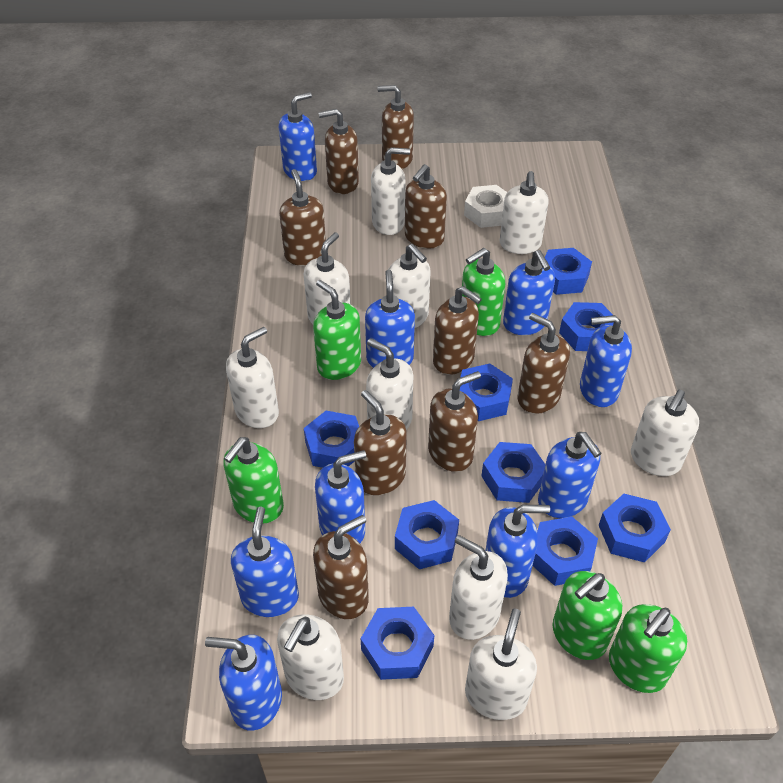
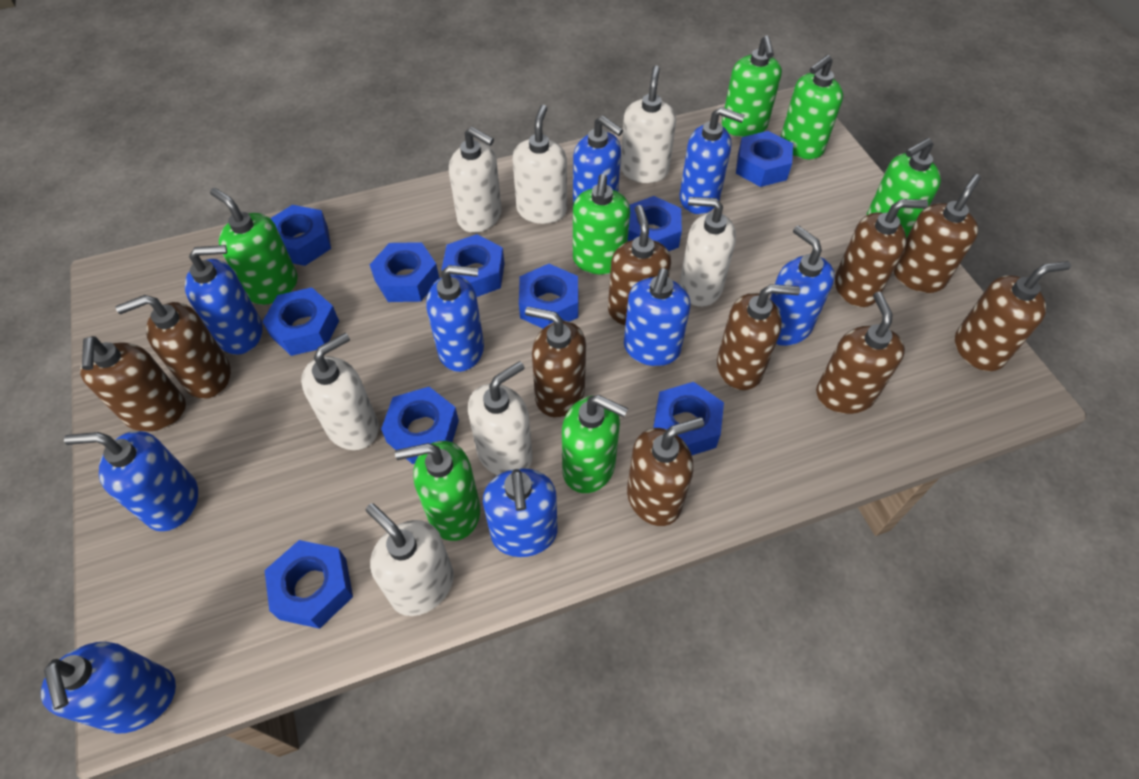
blue nut: [304,411,359,468] [361,607,434,680] [395,500,459,569] [460,364,513,421] [481,442,545,503] [533,517,598,586] [545,248,592,295] [559,302,614,351] [599,494,671,563] = 9 -> [262,287,339,356] [264,540,353,629] [270,205,331,266] [370,242,439,302] [381,387,459,464] [441,234,505,297] [519,264,578,329] [628,196,682,251] [653,382,724,455] [736,131,793,187] = 10
brown soap dispenser: [279,169,326,266] [313,515,369,619] [318,109,359,194] [354,390,407,495] [377,85,414,169] [405,164,447,249] [428,371,481,472] [433,286,482,375] [518,313,570,414] = 9 -> [80,336,186,432] [115,295,231,399] [525,307,586,418] [608,205,671,325] [627,417,704,526] [717,284,800,390] [816,292,905,414] [835,199,928,307] [893,174,981,293] [955,261,1071,371] = 10
green soap dispenser: [224,437,284,524] [313,280,361,380] [462,248,505,336] [553,571,622,660] [609,604,687,693] = 5 -> [210,188,297,305] [395,441,480,541] [562,395,628,493] [573,174,630,274] [722,36,782,137] [781,55,843,159] [866,138,941,238] = 7
white nut: [464,185,507,228] = 1 -> none = 0
white soap dispenser: [226,327,279,428] [277,614,344,700] [303,232,351,324] [366,338,413,430] [371,147,410,235] [386,244,431,328] [449,535,508,640] [465,609,537,720] [500,171,549,254] [631,390,699,476] = 10 -> [301,333,379,450] [365,503,454,616] [449,127,502,233] [468,361,532,476] [513,105,567,224] [620,65,676,183] [679,197,736,307] = 7

